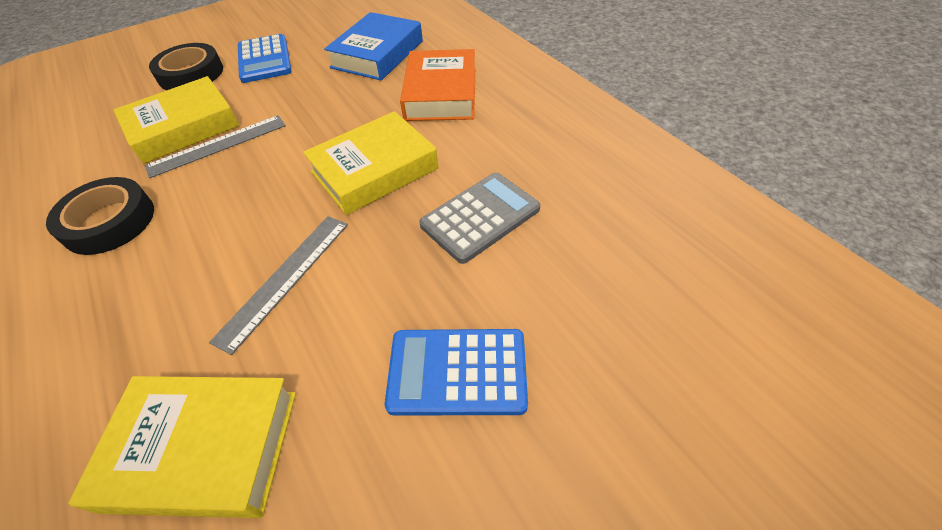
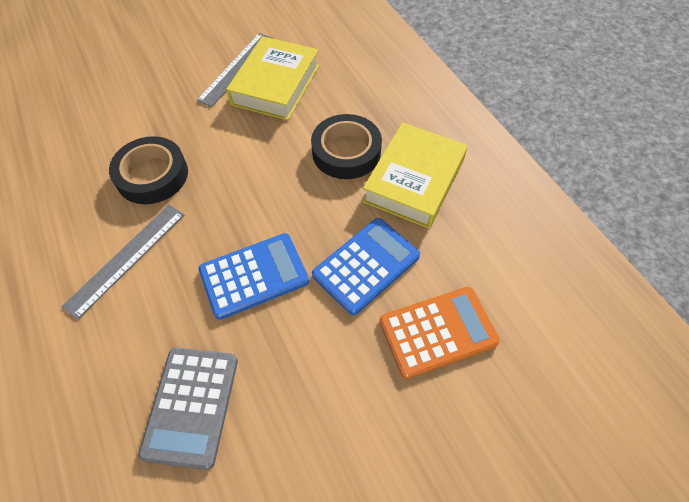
blue book: [324,12,423,81] = 1 -> none = 0
orange book: [400,49,475,121] = 1 -> none = 0
orange calculator: none = 0 -> [380,287,500,379] = 1
yellow book: [68,376,296,518] [113,76,239,164] [303,111,439,215] = 3 -> [226,36,319,120] [362,122,468,229] = 2

